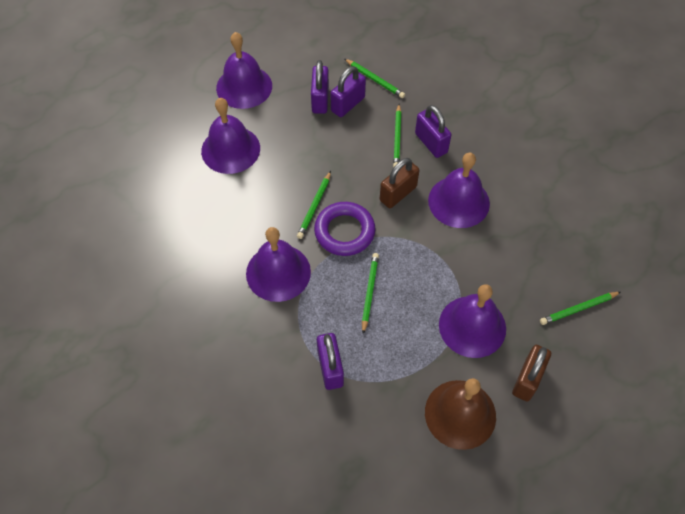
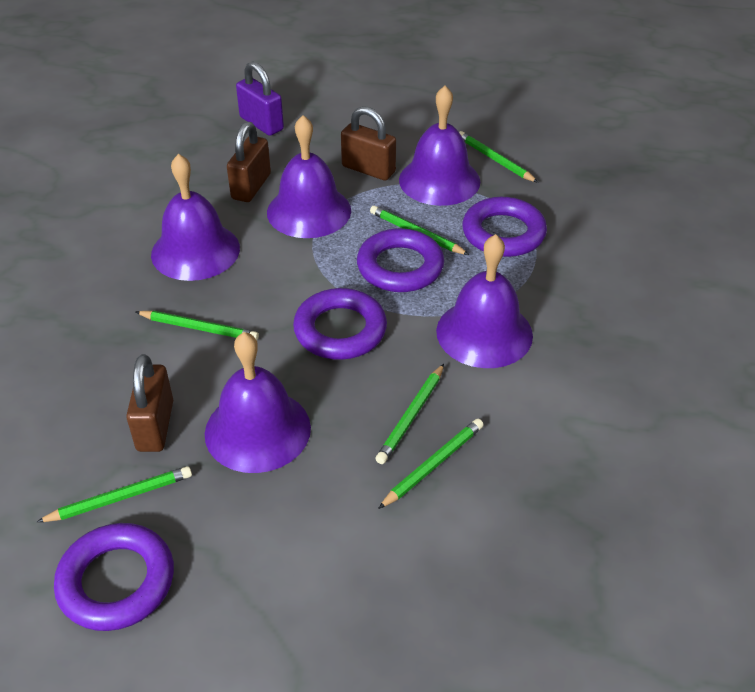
brown bell: [425,378,496,450] = 1 -> none = 0
brown padlock: [380,158,419,208] [512,345,551,401] = 2 -> [126,354,173,452] [227,122,271,202] [341,106,396,180] = 3
green pencil: [297,171,331,239] [345,59,405,98] [362,253,379,334] [393,104,402,167] [540,292,621,325] = 5 -> [37,466,192,522] [136,311,259,340] [370,205,469,255] [376,364,444,464] [378,419,484,509] [459,131,538,183] = 6
purple padlock: [311,60,329,114] [317,333,344,390] [331,66,366,117] [415,105,451,158] = 4 -> [236,61,284,136] = 1
purple ring: [314,202,376,256] = 1 -> [54,523,174,631] [293,288,387,360] [357,228,444,292] [462,197,547,257] = 4

